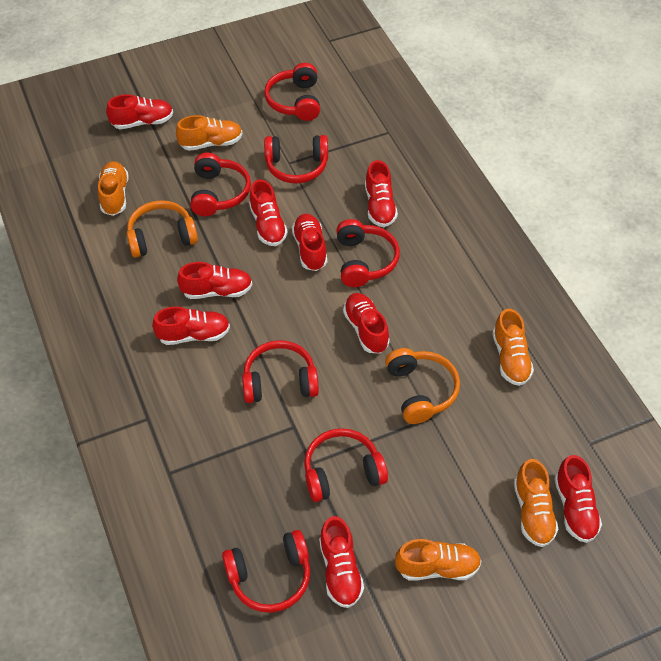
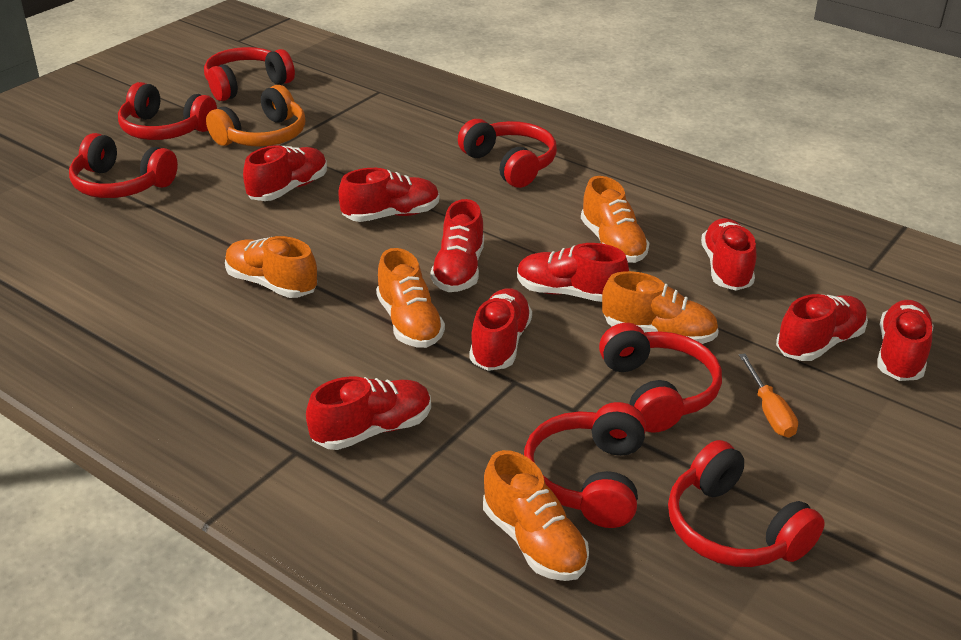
orange headphones: [127,200,198,258] [385,348,460,424] = 2 -> [206,85,305,147] = 1
orange screwdriver: none = 0 -> [739,354,798,438] = 1

